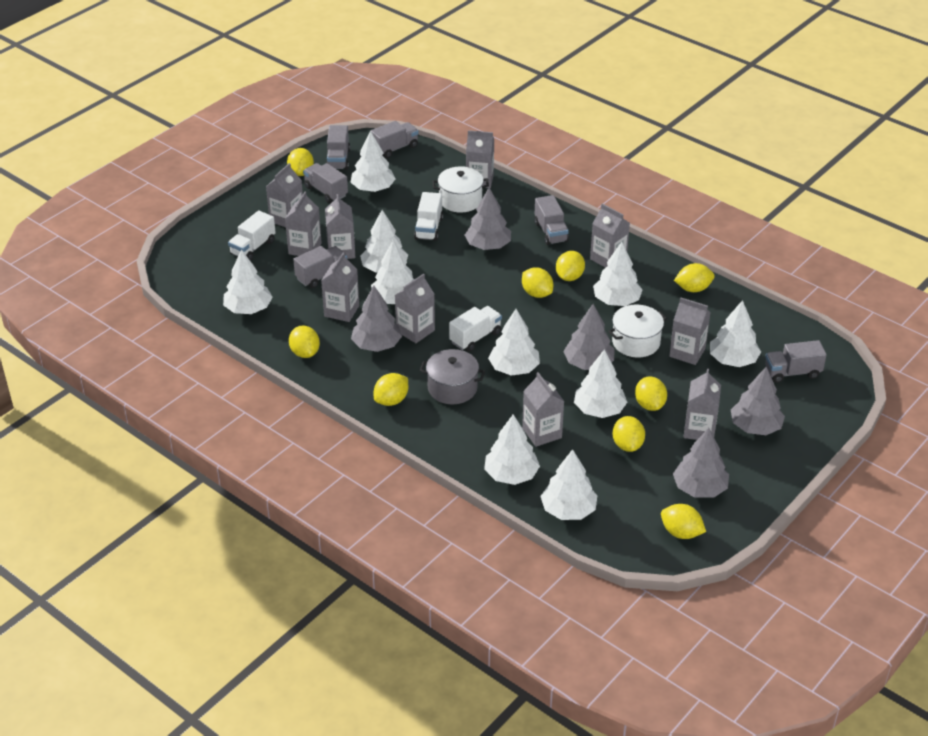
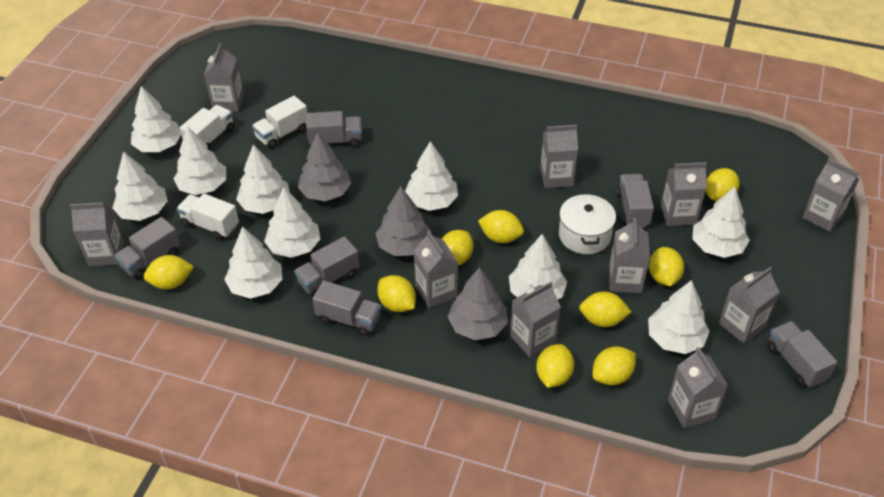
grey pot: [420,349,485,404] = 1 -> none = 0
grey tree: [351,286,402,352] [465,188,511,250] [563,304,615,370] [673,428,729,498] [731,367,785,435] = 5 -> [298,132,351,201] [376,186,431,256] [448,267,508,340] = 3
white pot: [432,166,489,213] [608,305,667,357] = 2 -> [559,194,616,254] = 1

